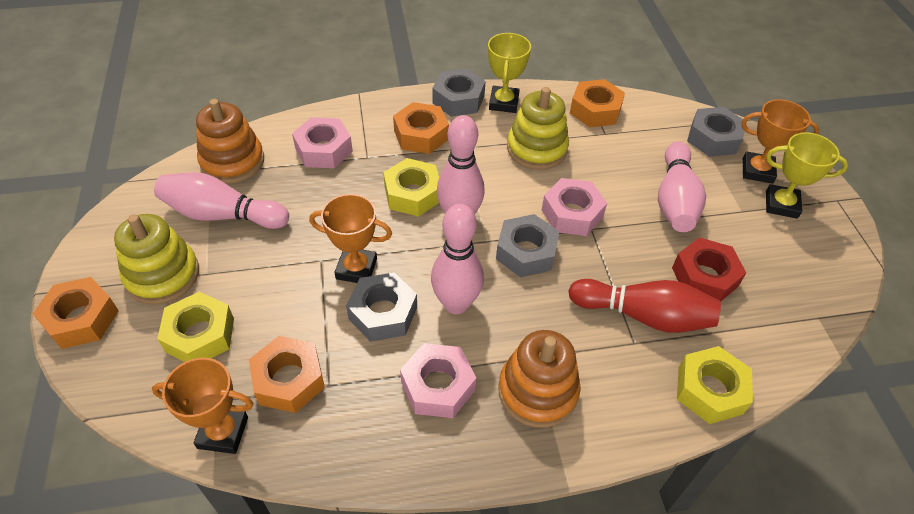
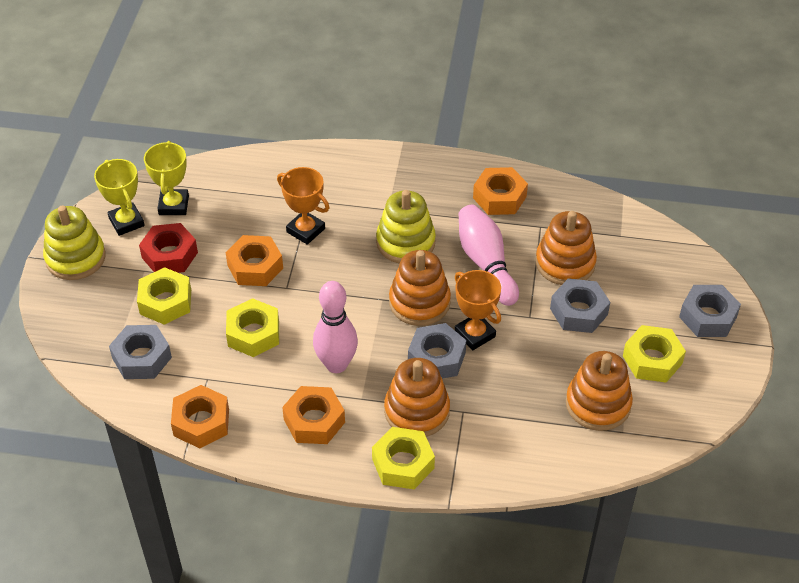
orange stacking toy: [196,99,264,184] [498,330,581,428] = 2 -> [384,358,450,437] [389,250,451,326] [536,211,597,285] [566,351,633,431] = 4
orange trophy: [152,358,254,454] [309,194,392,283] [742,99,819,184] = 3 -> [277,167,329,245] [455,270,501,350] = 2
pink bowling pin: [154,172,289,229] [431,204,484,314] [437,115,485,214] [658,141,706,232] = 4 -> [313,281,358,373] [459,204,519,306] = 2
pink nut: [292,117,353,168] [400,343,476,418] [542,178,607,236] = 3 -> none = 0
red bowling pin: [568,279,721,333] = 1 -> none = 0
yellow nut: [157,292,234,362] [383,158,439,217] [677,346,753,424] = 3 -> [137,267,191,325] [226,298,279,357] [372,427,435,489] [623,325,686,382] = 4

